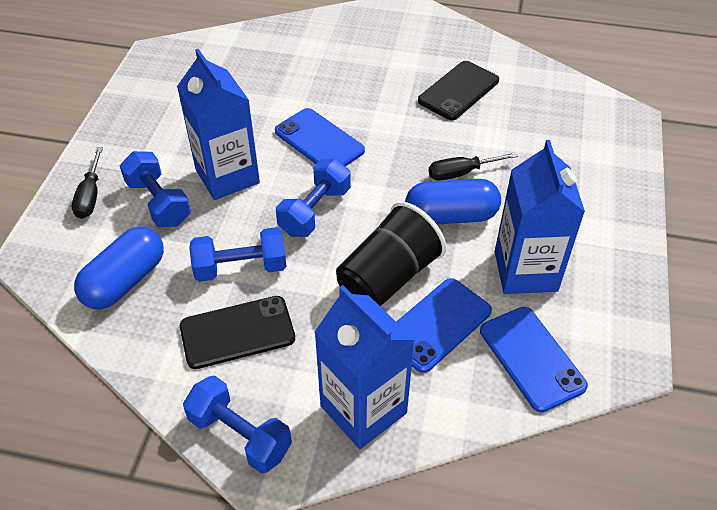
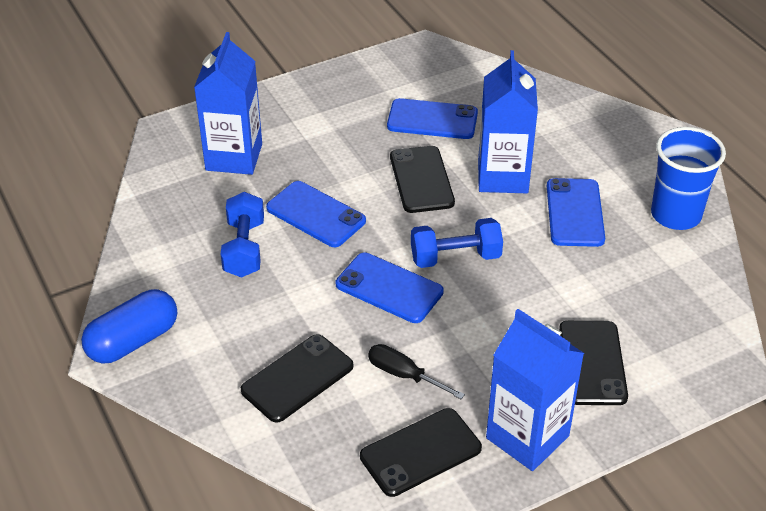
black cup: [336,202,446,306] = 1 -> none = 0
black phone: [180,296,295,369] [418,61,499,120] = 2 -> [241,334,353,423] [360,408,482,497] [390,146,455,213] [559,321,628,405] = 4
black screwdriver: [72,147,103,219] [429,152,518,181] = 2 -> [368,344,465,399] = 1
blue capsule: [74,226,164,309] [405,179,501,224] = 2 -> [81,289,177,364] = 1
blue cup: none = 0 -> [651,127,726,230] = 1
blue dumbbell: [120,151,191,227] [183,376,292,473] [189,227,287,282] [276,159,351,237] = 4 -> [221,192,264,278] [411,218,503,268] = 2
blue phone: [275,108,365,166] [396,278,492,373] [480,307,588,412] = 3 -> [266,181,366,247] [336,252,444,323] [387,98,478,139] [547,178,605,247] = 4

